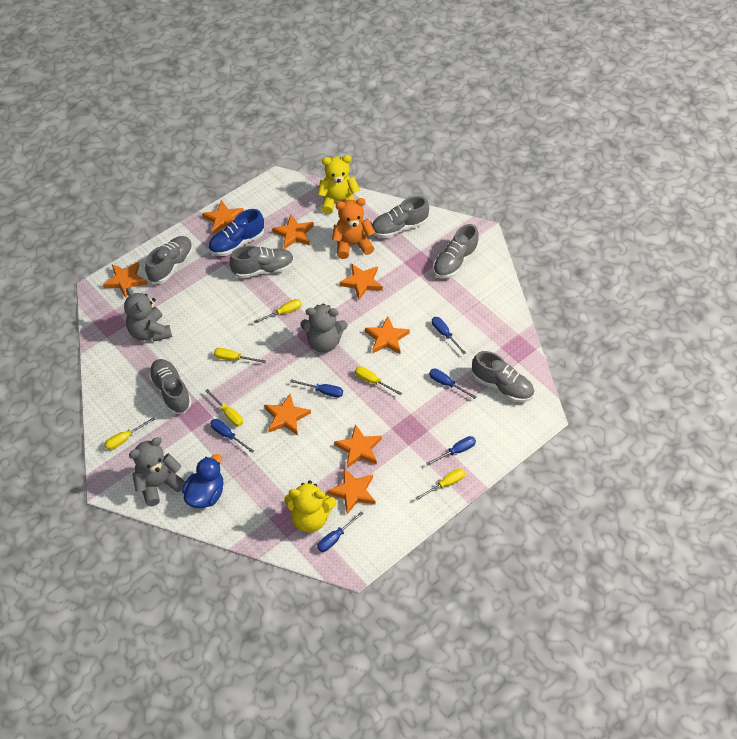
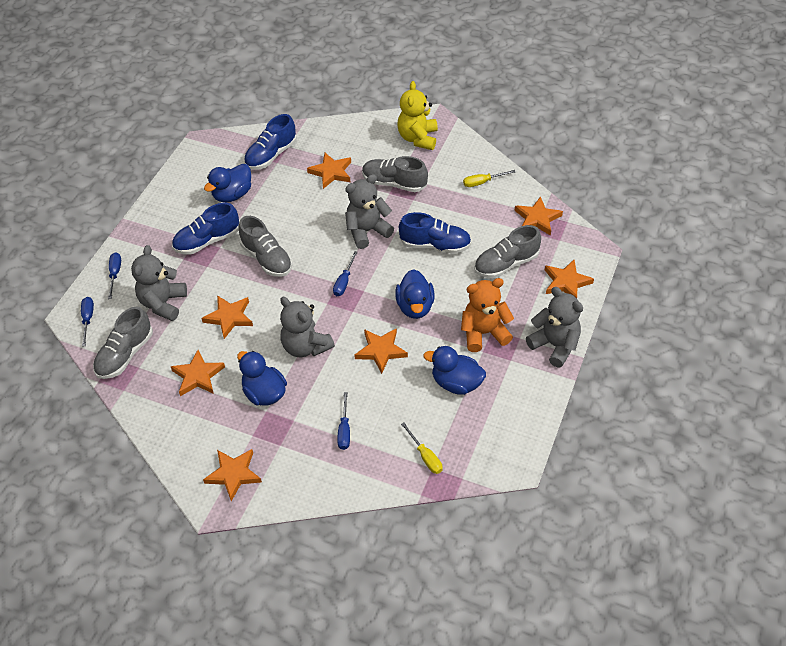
blue duck: [182,454,224,508] = 1 -> [204,164,251,202] [237,351,287,406] [395,269,435,319] [423,346,486,395] = 4
blue screwdriver: [210,419,254,453] [290,379,343,398] [317,511,364,552] [426,436,476,466] [429,369,477,399] [432,317,466,354] = 6 -> [81,297,94,347] [108,252,121,299] [333,251,358,296] [337,392,350,450] = 4
blue shoe: [208,209,264,256] = 1 -> [172,203,239,255] [244,114,297,170] [399,212,471,254] = 3
grey shoe: [145,236,193,283] [148,359,192,414] [230,245,294,278] [372,196,429,238] [433,224,479,278] [472,351,534,402] = 6 -> [93,307,153,379] [239,216,292,277] [362,156,428,192] [474,225,541,278] = 4
grey teddy bear: [124,287,172,342] [129,437,185,506] [300,304,347,353] = 3 -> [131,245,187,321] [280,297,335,357] [345,174,394,249] [526,287,583,367] = 4
orange star: [103,262,148,298] [202,200,244,234] [264,394,311,436] [272,214,314,249] [327,469,375,514] [334,424,382,468] [339,264,383,300] [365,316,410,354] = 8 -> [170,350,225,396] [201,295,253,339] [203,449,262,501] [307,153,351,189] [354,328,408,374] [515,196,563,236] [545,260,594,298] = 7
yellow screwdriver: [104,417,155,450] [205,389,243,426] [214,348,266,363] [254,299,302,323] [355,366,402,396] [415,468,465,500] = 6 -> [401,423,443,474] [463,170,516,187] = 2
yellow teddy bear: [284,480,336,533] [317,155,360,214] = 2 -> [397,81,438,150] = 1

